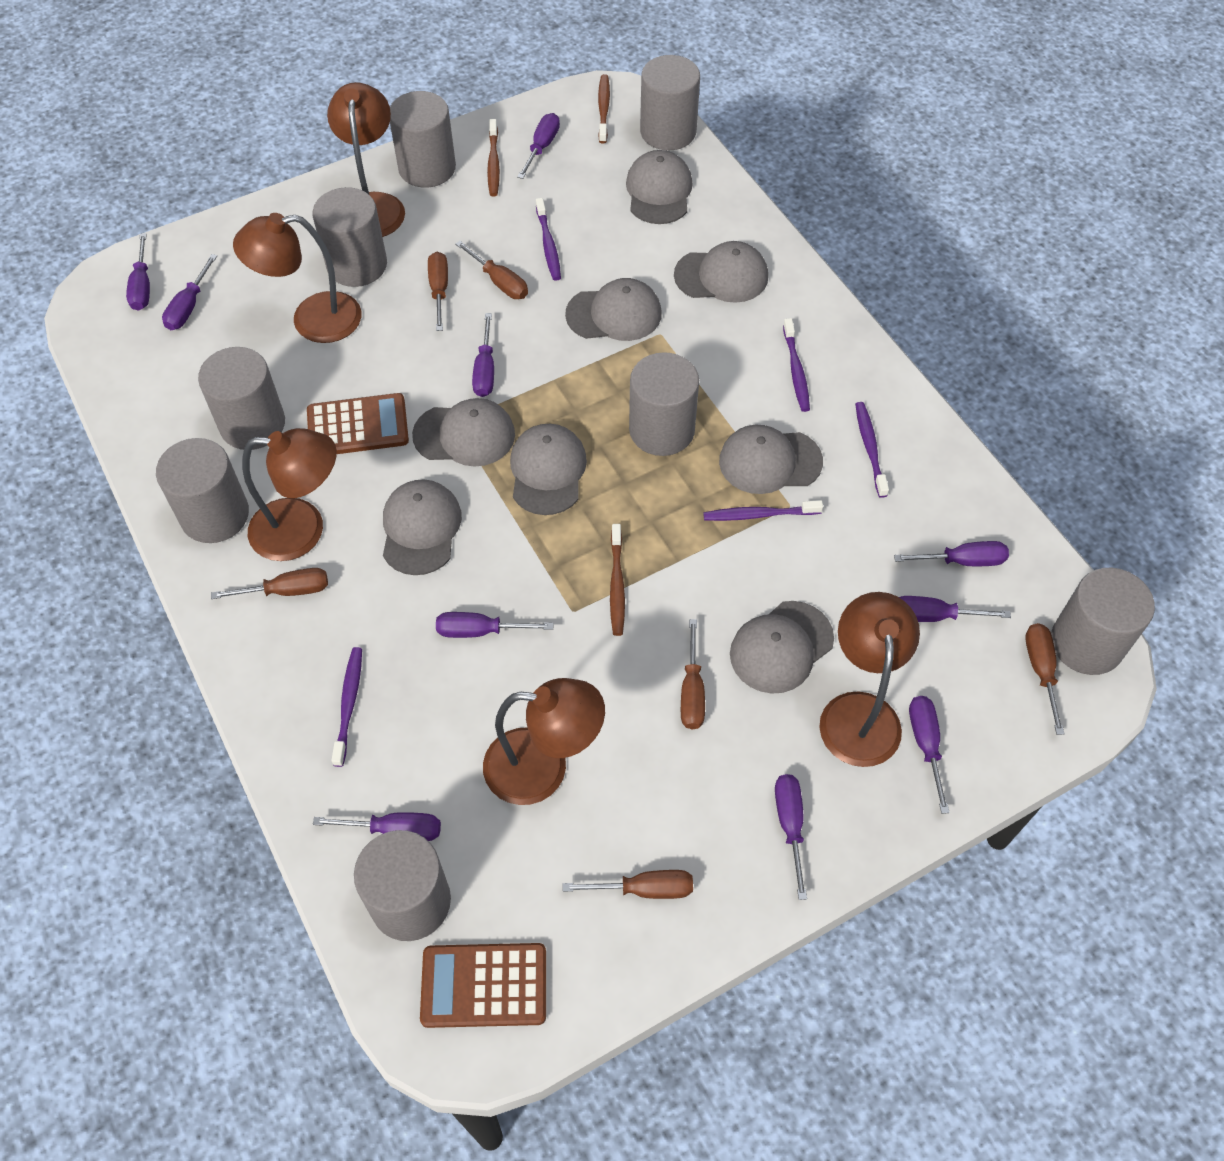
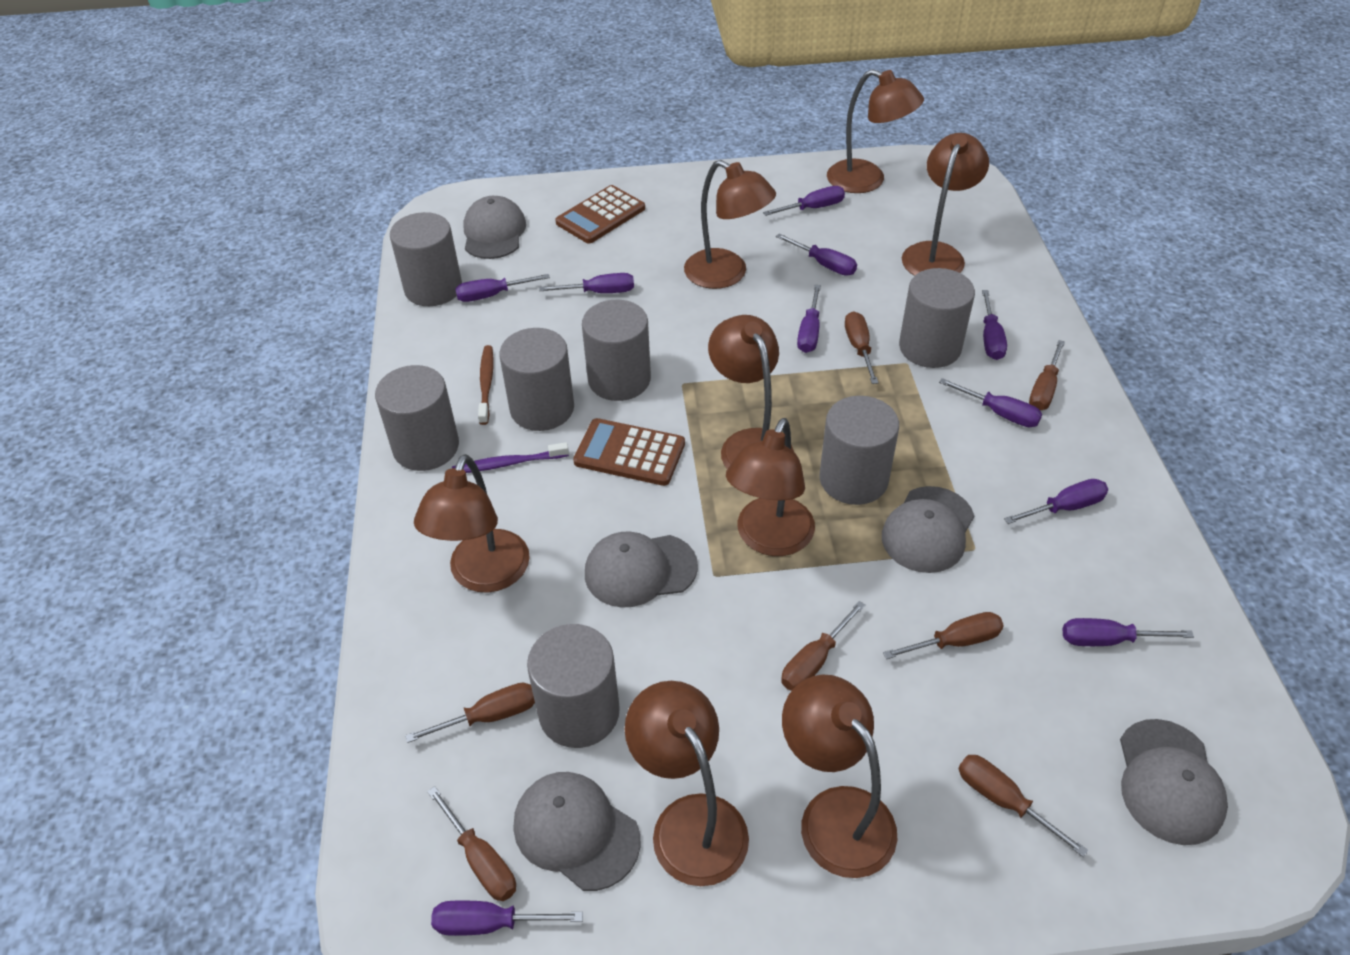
brown lamp: [233,213,362,343] [242,428,337,561] [327,82,405,237] [483,678,605,805] [819,592,920,767] = 5 -> [414,454,530,593] [624,681,749,886] [684,160,776,289] [708,315,794,469] [726,418,815,556] [782,675,897,878] [827,69,924,193] [902,133,989,276] = 8
brown screwdriver: [211,568,328,599] [428,252,448,331] [455,241,528,299] [562,870,693,899] [681,619,705,729] [1025,623,1065,735] = 6 -> [405,683,535,743] [427,786,516,901] [781,601,865,691] [845,311,879,384] [883,612,1004,659] [958,755,1088,857] [1029,340,1065,410] = 7
brown toothbrush: [487,119,500,196] [598,74,610,143] [610,524,625,636] = 3 -> [478,345,493,425] = 1
grey cap: [383,480,462,575] [412,398,515,467] [510,424,587,515] [565,278,662,341] [626,150,693,224] [674,241,768,303] [719,425,823,494] [730,601,834,694] = 8 -> [463,196,526,259] [514,772,641,891] [585,531,698,608] [882,486,974,573] [1120,719,1228,845] = 5
grey cylinder: [156,438,249,543] [198,347,285,450] [312,187,387,287] [354,830,451,941] [390,91,456,188] [629,352,699,456] [640,55,700,150] [1051,568,1155,675] = 8 -> [375,365,459,471] [390,212,462,306] [499,328,574,431] [527,624,620,748] [582,300,651,401] [819,396,899,505] [899,268,975,368] = 7
purple toothbrush: [331,647,362,767] [536,198,561,281] [703,500,823,521] [783,318,810,412] [855,402,889,498] = 5 -> [452,442,569,473] = 1

